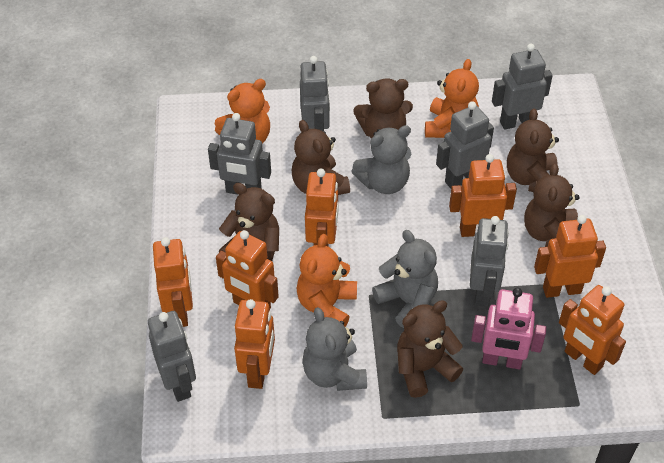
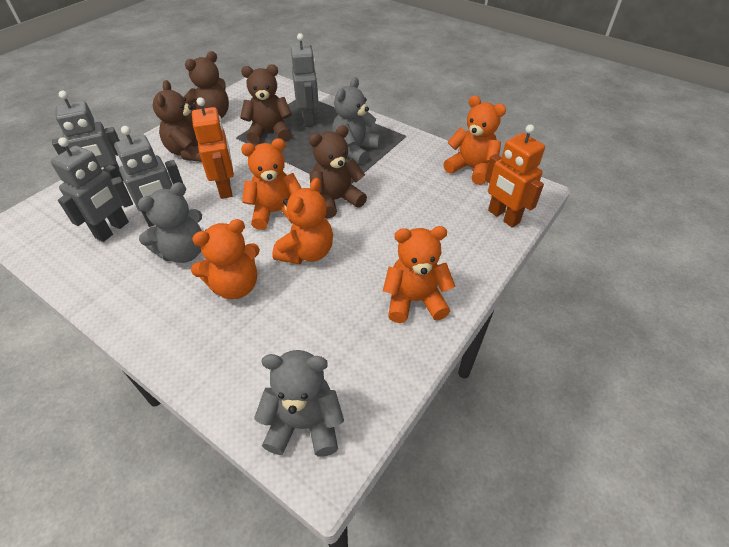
brown teddy bear: [219,183,279,261] [292,120,350,195] [353,78,413,139] [397,300,463,398] [507,108,559,192] [524,163,580,247] = 6 -> [153,80,202,162] [183,51,229,118] [240,64,292,144] [309,125,367,218] = 4
grey robot: [148,311,196,402] [208,113,271,194] [300,56,330,131] [436,101,494,189] [470,216,509,307] [492,44,553,130] = 6 -> [51,137,129,242] [52,91,123,181] [111,126,183,227] [291,33,319,127] = 4
orange robot: [153,237,193,327] [216,230,279,309] [234,299,275,389] [305,168,339,247] [449,154,517,237] [534,215,606,298] [559,285,626,375] = 7 -> [192,97,234,199] [485,124,545,228] = 2
orange teddy bear: [215,79,270,144] [296,234,357,327] [425,59,479,138] = 3 -> [191,219,260,299] [241,138,301,230] [272,178,333,264] [383,226,455,323] [443,95,506,185] = 5
pink robot: [471,288,546,369] = 1 -> none = 0

